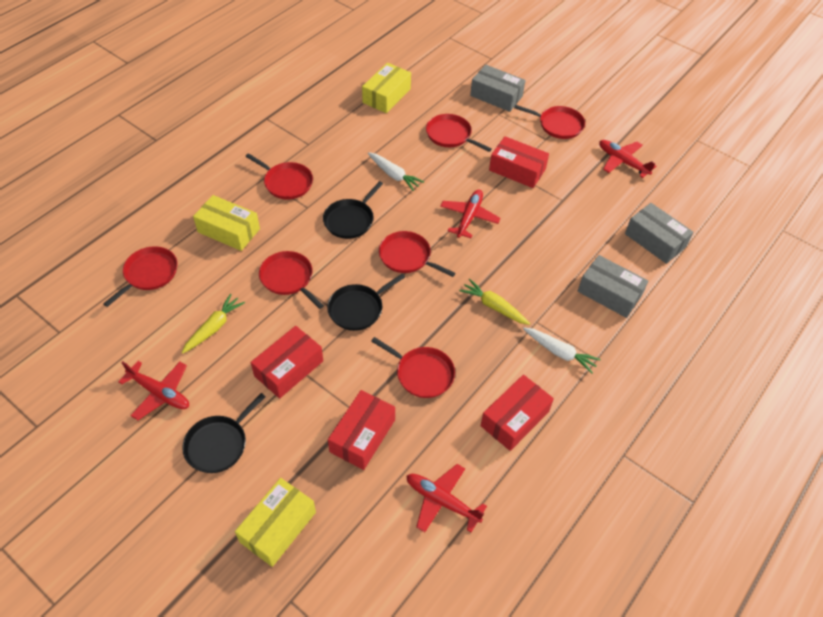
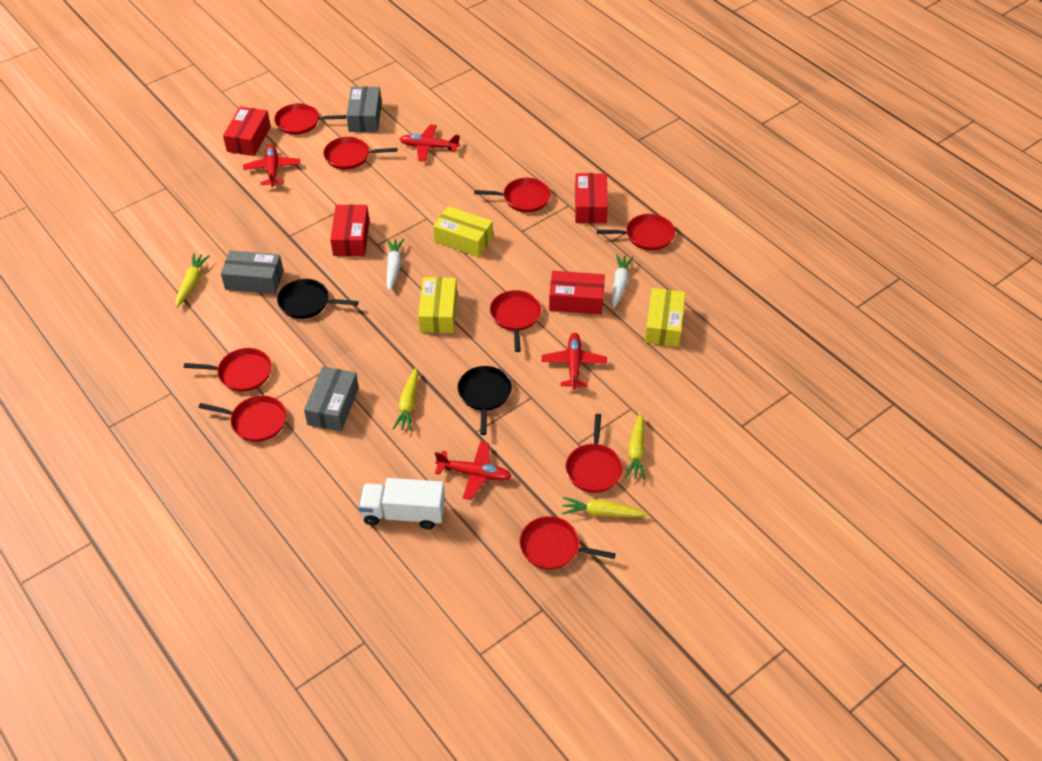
black pan: [182,393,266,473] [323,181,383,239] [327,274,405,331] = 3 -> [277,279,358,319] [458,366,512,435] = 2
red pan: [103,246,178,307] [245,153,313,199] [259,251,324,309] [371,337,455,398] [379,231,456,277] [426,114,492,152] [514,105,585,139] = 7 -> [184,348,272,392] [198,396,287,442] [274,103,346,135] [323,137,397,170] [474,178,551,212] [490,290,541,352] [519,516,616,570] [566,414,623,493] [597,214,675,250] = 9
white truck: none = 0 -> [359,478,445,529] = 1
yellow carrot: [182,294,245,354] [459,279,530,325] = 2 -> [176,253,210,307] [392,368,418,431] [562,497,647,517] [625,413,646,480] = 4

